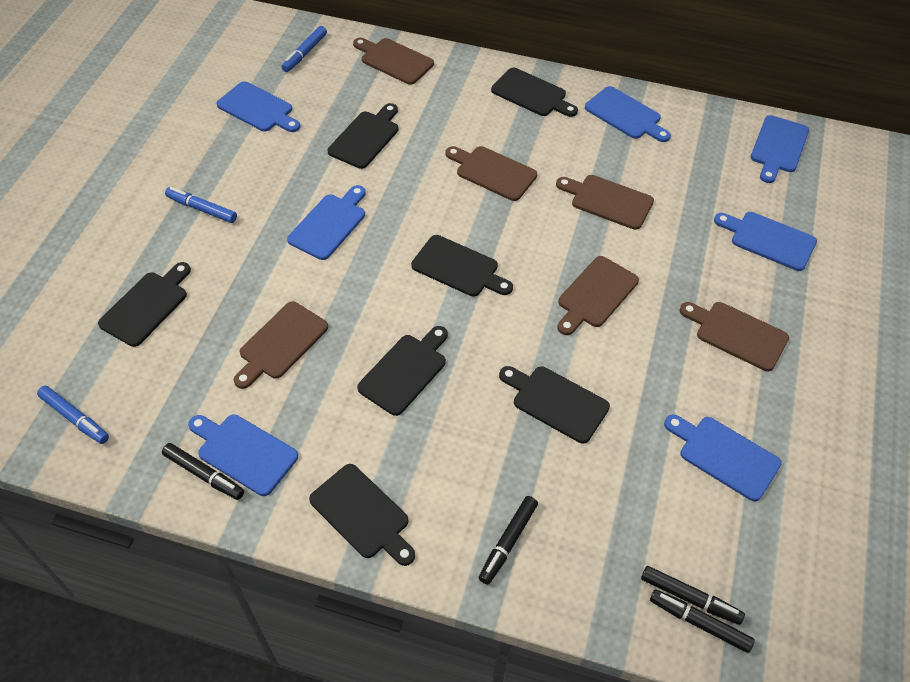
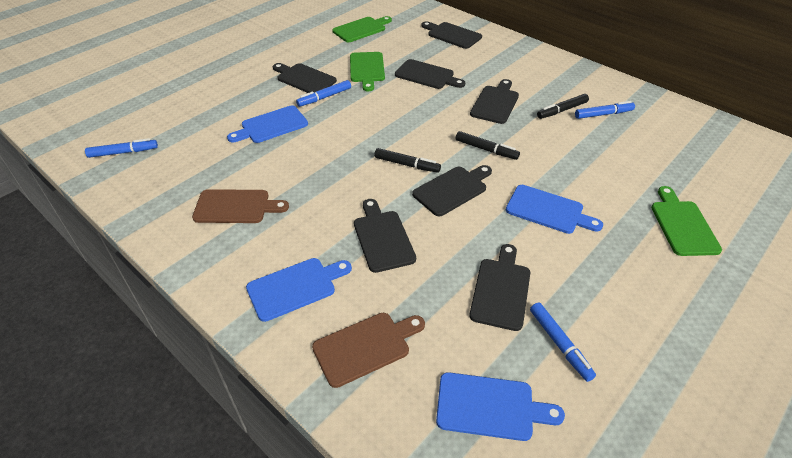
black marker: [162,443,244,500] [479,496,538,585] [641,566,745,625] [650,589,755,653] = 4 -> [374,148,441,173] [456,131,520,160] [537,94,589,119] = 3
blue cutting board: [188,414,298,496] [216,81,300,132] [287,185,366,260] [585,86,671,142] [664,415,781,501] [714,212,817,271] [751,115,809,183] = 7 -> [227,106,308,143] [246,258,352,322] [436,372,565,441] [506,185,603,234] = 4
blue marker: [37,386,109,444] [165,187,237,223] [281,26,327,72] = 3 -> [85,138,158,158] [296,80,351,107] [530,302,596,382] [575,101,635,119] = 4
brown cutting board: [234,302,328,389] [353,38,434,85] [445,146,537,201] [556,175,654,230] [557,256,639,335] [680,302,789,371] = 6 -> [192,189,289,223] [312,313,425,388] = 2
green cutting board: none = 0 -> [332,16,392,42] [350,52,385,91] [651,186,722,256] = 3

